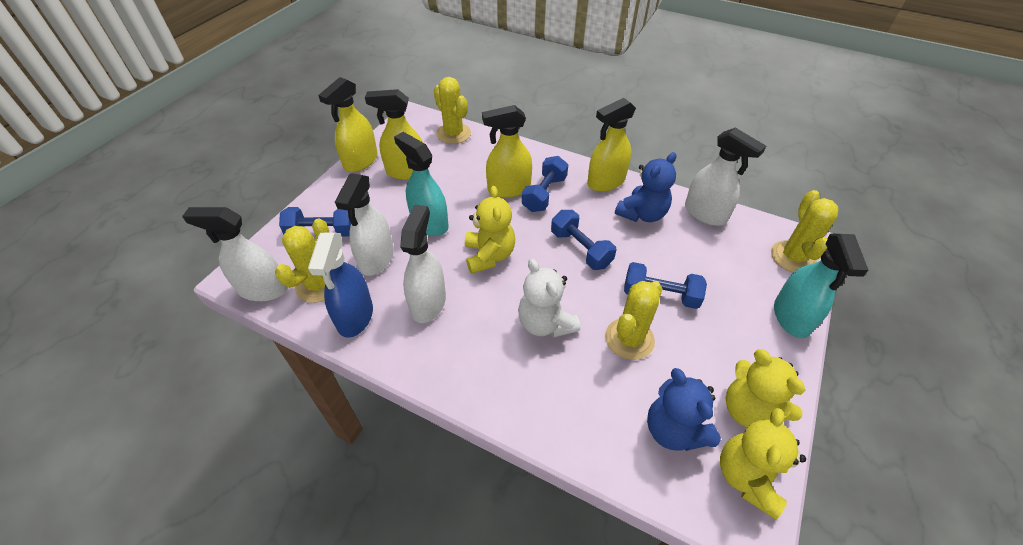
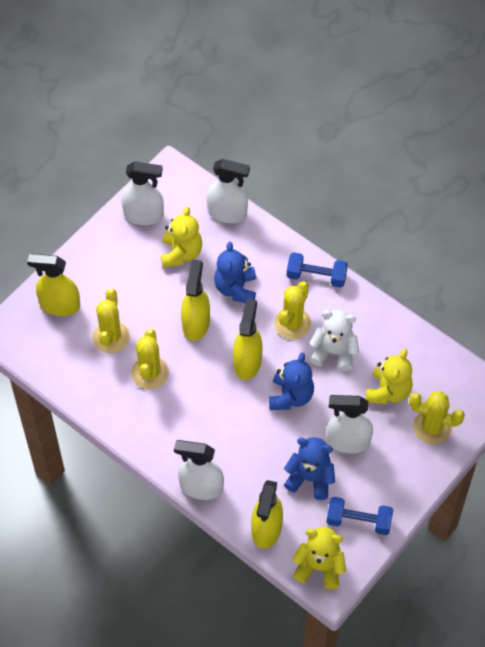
blue dumbbell: [279,207,351,236] [522,156,568,212] [551,210,616,270] [624,262,707,309] = 4 -> [287,252,348,288] [327,497,393,535] = 2
blue spray bottle: [308,232,373,338] = 1 -> none = 0
blue teddy bear: [615,152,677,222] [647,368,721,451] = 2 -> [214,242,256,303] [269,353,314,410] [284,437,335,500] = 3
turquoise spray bottle: [394,132,449,236] [774,233,868,338] = 2 -> none = 0

